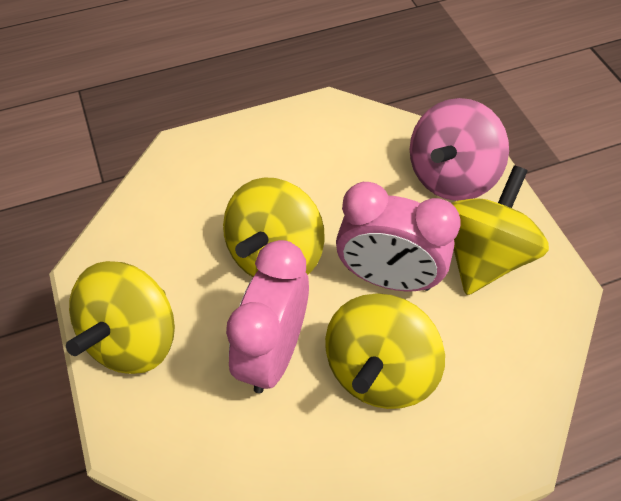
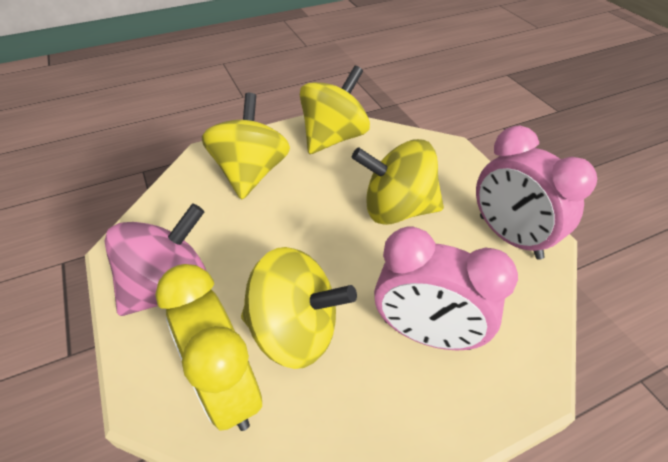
yellow clock: none = 0 -> [155,264,262,431] = 1

